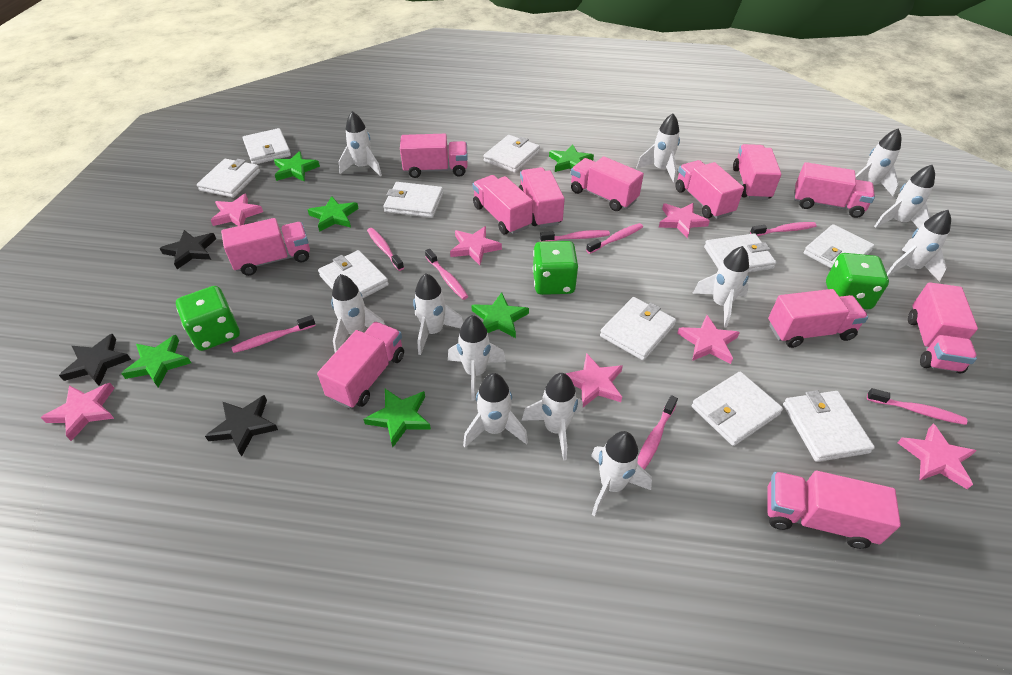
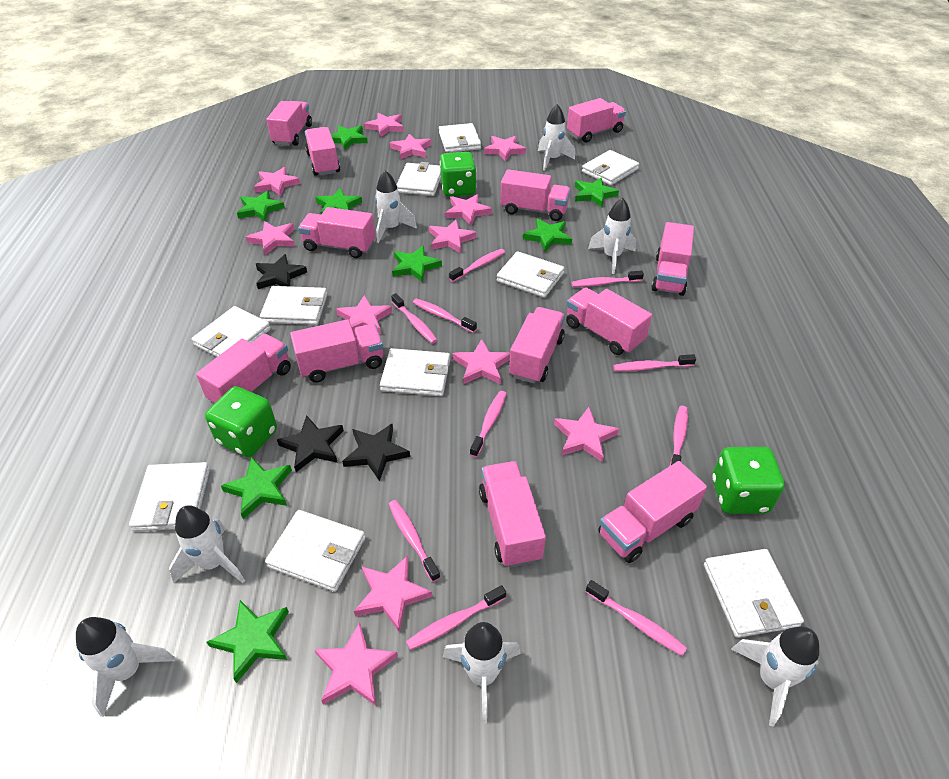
green star: [121,335,191,388] [274,151,320,182] [308,196,359,232] [363,389,431,447] [471,292,529,338] [549,145,594,172] = 6 -> [206,600,289,683] [221,457,292,519] [237,191,285,222] [316,188,362,214] [331,125,368,150] [392,246,442,282] [523,218,572,252] [575,178,619,207] = 8
pink star: [41,383,114,441] [211,194,263,226] [450,226,502,265] [565,353,623,407] [659,203,710,239] [677,315,740,364] [897,423,976,489] = 7 -> [246,221,295,255] [254,167,300,196] [314,622,398,706] [336,295,392,334] [354,556,432,633] [364,113,404,137] [390,134,431,160] [429,219,476,253] [445,194,492,226] [452,339,510,384] [484,136,526,162] [554,407,619,462] = 12
pink toothbrush: [232,315,316,353] [367,228,404,271] [425,249,468,300] [540,230,610,242] [586,223,643,254] [637,395,678,470] [750,222,817,236] [867,388,967,425] = 8 -> [389,500,441,582] [391,293,437,344] [406,585,506,650] [413,299,477,333] [449,249,505,282] [470,391,507,457] [571,270,644,287] [586,580,687,656] [613,354,696,371] [670,406,688,466] = 10
white rocket: [331,274,385,352] [339,111,382,177] [413,273,463,355] [448,315,506,400] [463,373,528,447] [522,373,583,461] [591,431,652,516] [636,113,680,183] [692,246,749,327] [855,128,901,196] [874,165,935,228] [887,210,951,282] = 12 -> [76,617,175,717] [169,505,245,584] [375,170,417,243] [443,622,521,723] [538,104,575,171] [588,198,636,274] [731,626,819,727] = 7

